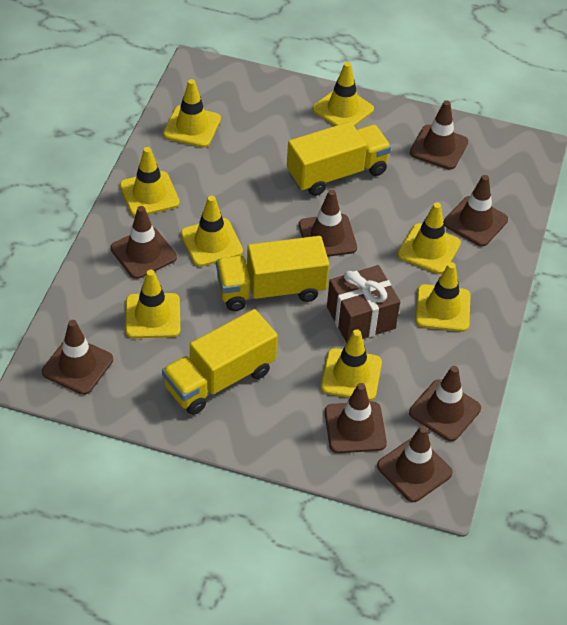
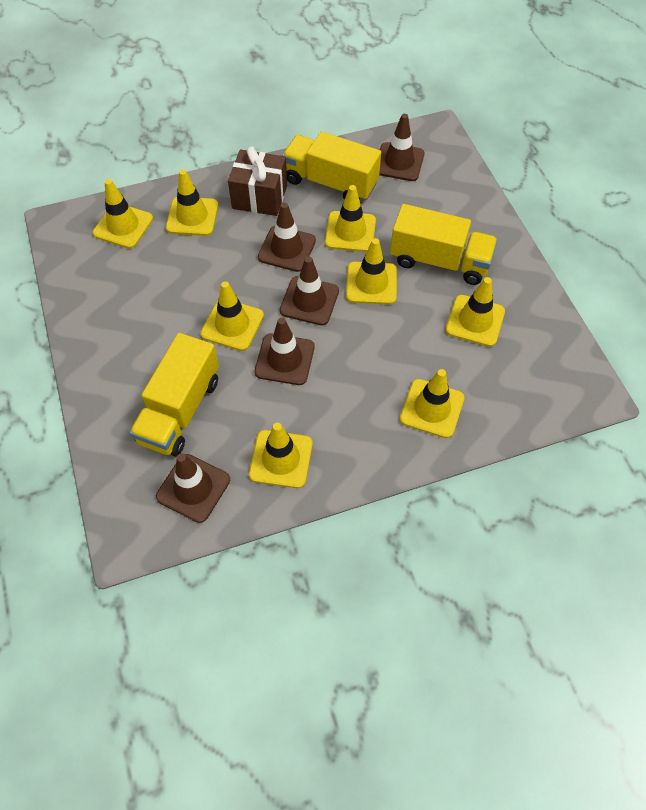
brown traffic cone: [42,320,113,395] [110,206,177,279] [299,190,357,257] [325,383,387,453] [377,426,453,502] [409,366,481,441] [410,100,468,170] [444,175,508,247] = 8 -> [156,453,230,523] [254,318,315,385] [258,203,316,272] [280,256,339,325] [379,114,425,181] = 5

